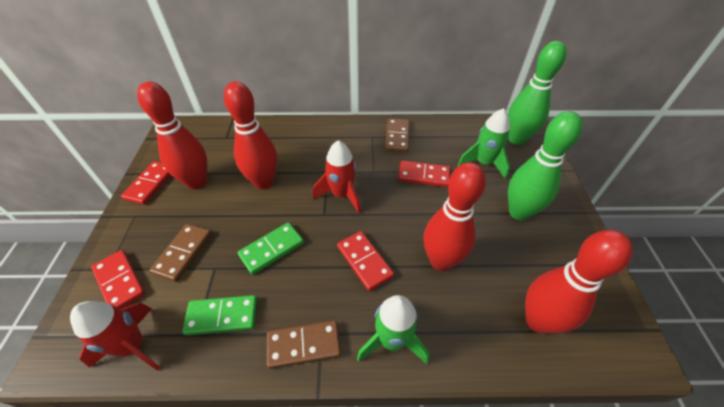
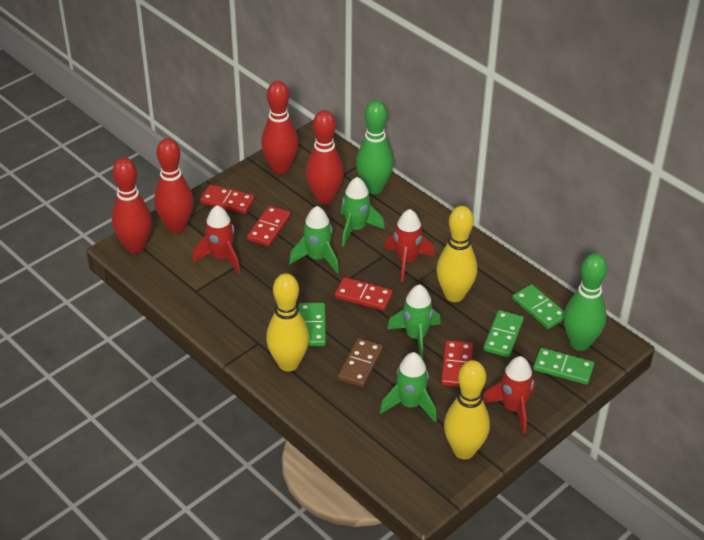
brown domino: [149,224,212,282] [267,320,341,369] [385,118,409,152] = 3 -> [338,338,383,387] = 1
green domino: [182,295,257,335] [237,222,304,275] = 2 -> [298,303,326,346] [483,310,524,357] [512,284,564,329] [533,348,594,385] = 4
green rocket: [357,295,430,365] [457,108,510,180] = 2 -> [289,206,339,274] [340,177,385,247] [380,352,437,422] [387,284,441,359] = 4
red rocket: [70,301,161,371] [313,140,361,214] = 2 -> [192,205,240,274] [384,209,435,282] [483,356,535,434] = 3
yellow bowling pin: none = 0 -> [266,273,309,372] [436,206,477,302] [444,360,490,459] = 3

